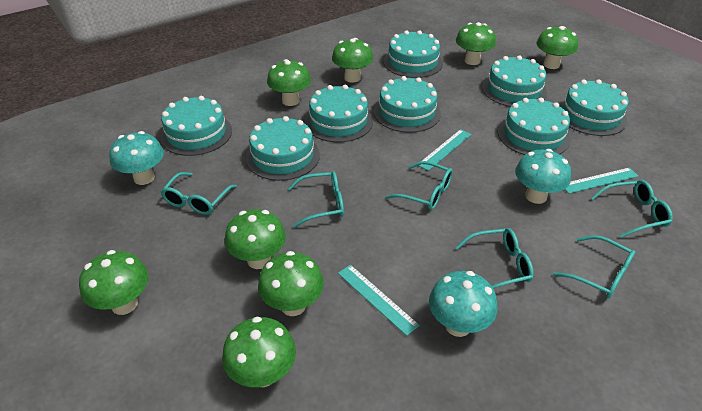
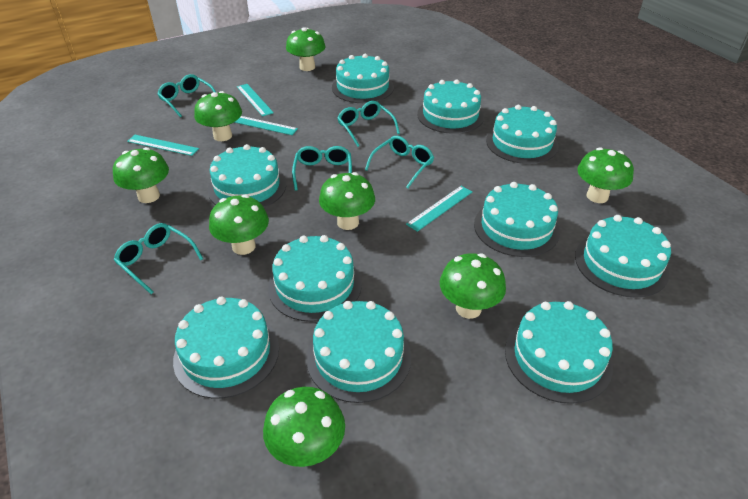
turquoise cake: [160,96,232,156] [246,116,320,181] [305,85,373,142] [374,76,441,133] [384,30,443,78] [482,55,547,107] [498,98,570,155] [559,79,629,136] = 8 -> [173,296,279,399] [207,144,286,208] [268,235,362,322] [307,301,411,403] [332,54,394,103] [417,79,484,134] [474,182,560,257] [486,105,559,164] [505,301,613,404] [575,215,671,298] = 10
turquoise glasses: [161,172,237,215] [288,171,344,227] [386,161,453,210] [455,228,534,289] [553,235,635,299] [591,180,673,238] = 6 -> [114,223,203,294] [157,74,216,117] [292,146,352,191] [337,101,400,147] [365,136,434,188] = 5
turquoise mushroom: [109,131,164,185] [429,271,498,337] [515,149,571,204] = 3 -> none = 0
turquoise ruler: [338,265,420,336] [418,129,471,171] [565,168,638,194] = 3 -> [127,135,199,156] [234,116,298,135] [237,84,274,116] [406,186,472,232] = 4

